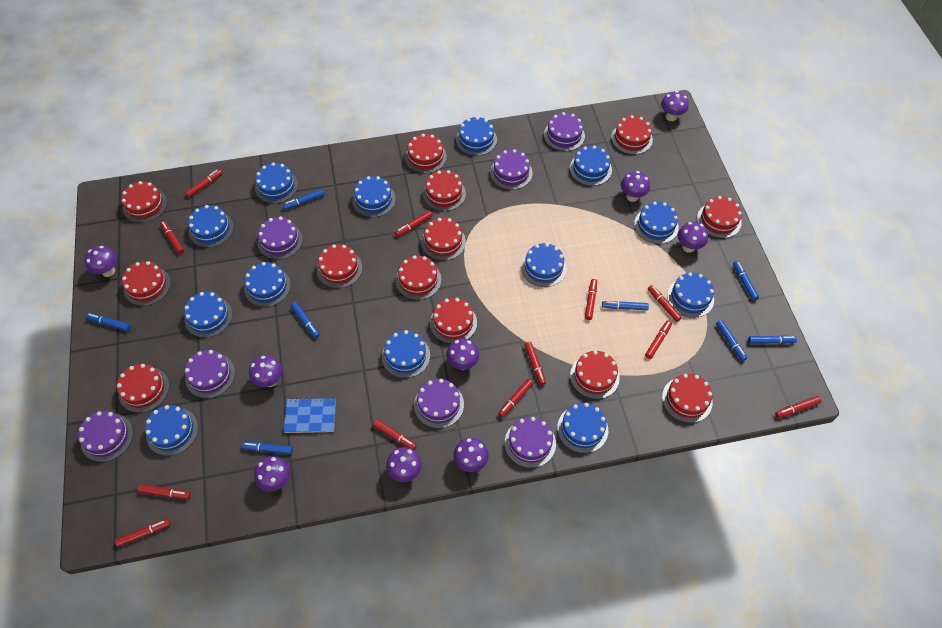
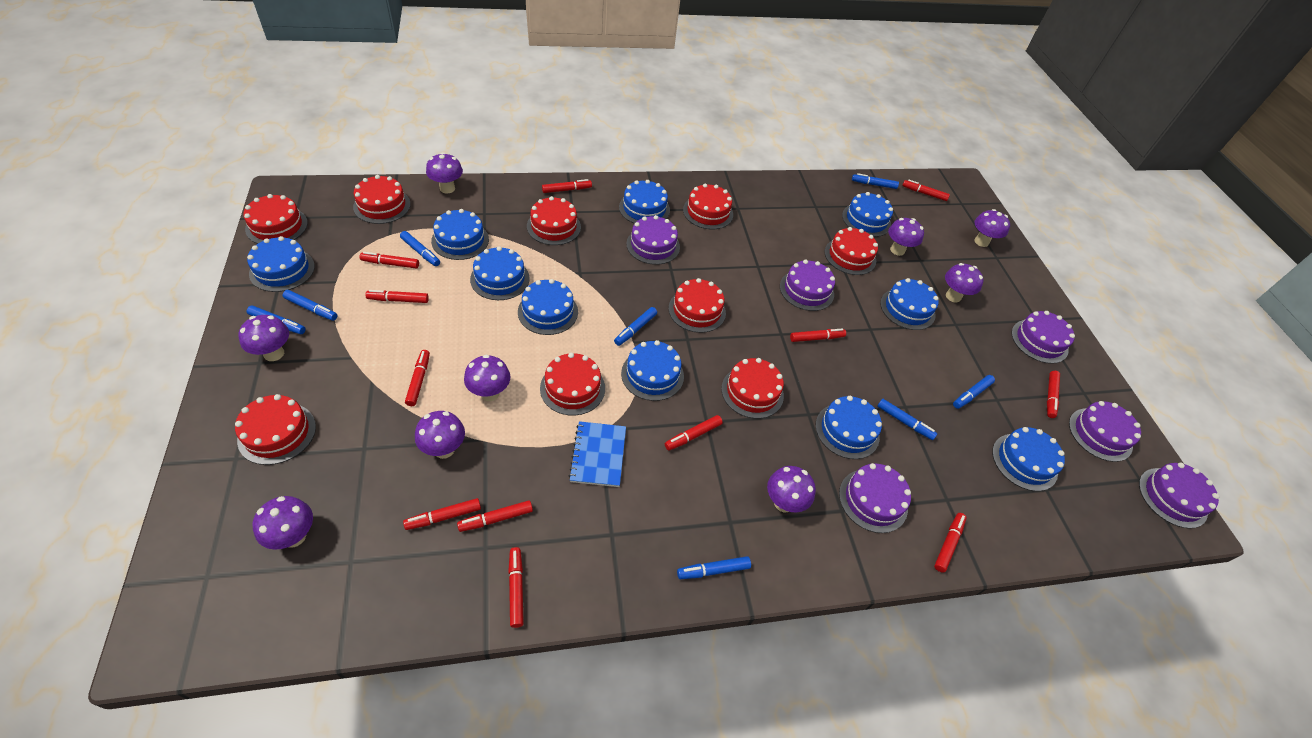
blue cake: [145,405,198,456] [184,292,232,338] [188,205,234,248] [244,262,291,307] [255,162,298,203] [352,176,396,217] [382,330,430,378] [456,116,497,156] [521,243,567,287] [557,403,608,453] [570,146,612,186] [634,202,679,244] [667,272,714,318] = 13 -> [247,236,315,292] [431,209,489,260] [470,246,530,300] [518,279,578,335] [619,180,670,224] [621,340,684,401] [815,396,882,459] [842,192,893,237] [880,278,939,330] [992,427,1065,491] = 10
purple cake: [78,411,133,462] [185,350,235,398] [258,216,303,260] [414,379,464,428] [490,149,532,190] [505,417,556,468] [544,112,585,151] = 7 -> [626,215,680,265] [780,260,835,311] [839,463,911,533] [1011,311,1075,364] [1069,401,1141,462] [1139,463,1219,529] = 6
red cake: [117,364,169,413] [121,181,167,223] [122,261,171,306] [317,244,362,288] [395,255,441,300] [405,134,447,173] [421,218,466,261] [423,170,466,211] [430,298,477,344] [570,350,620,399] [611,115,653,155] [662,374,713,423] [697,196,742,238] = 13 -> [235,394,316,465] [243,194,308,244] [353,175,410,224] [527,196,581,245] [540,353,605,415] [668,278,726,333] [683,184,733,229] [721,358,784,419] [825,227,878,275] = 9

